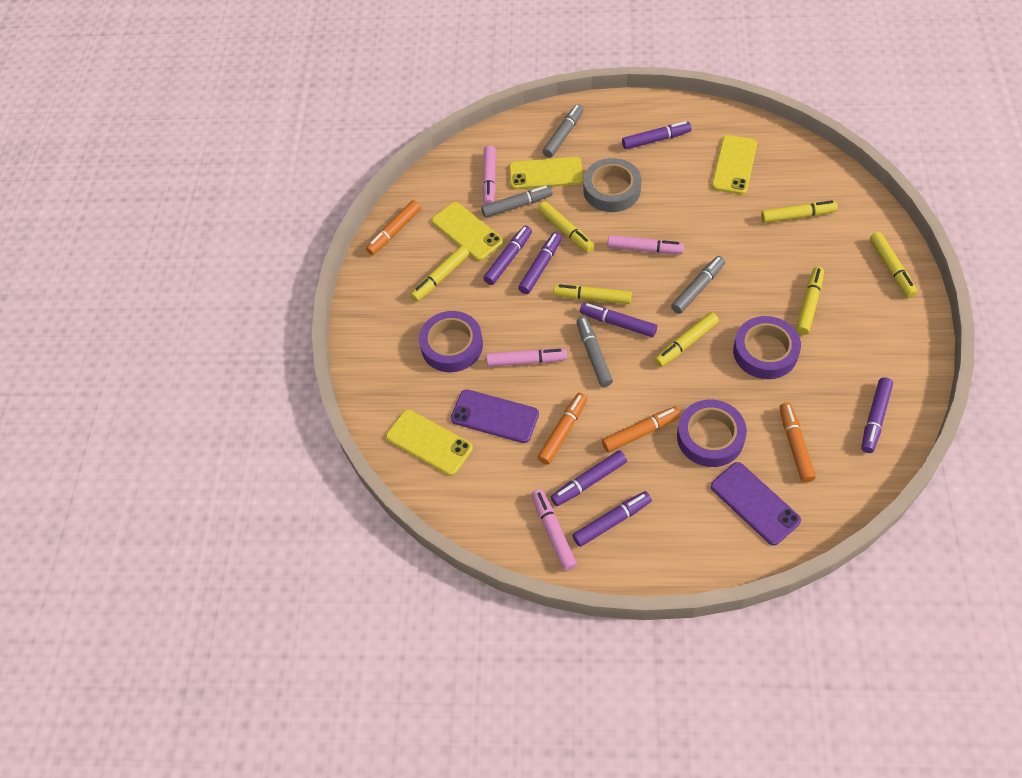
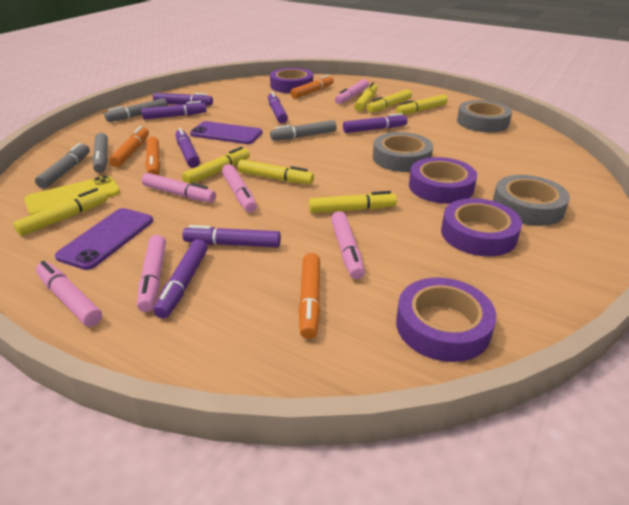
grey tape: [583,158,641,212] = 1 -> [373,132,433,172] [457,100,512,133] [493,175,570,226] = 3
pink marker: [482,145,496,205] [486,349,567,367] [532,489,577,571] [607,235,684,254] = 4 -> [36,261,102,327] [137,235,166,312] [142,173,216,203] [222,164,257,212] [331,211,365,279] [335,79,369,104] = 6
purple tape: [419,311,483,372] [677,400,747,467] [733,316,801,379] = 3 -> [270,68,313,93] [396,277,496,362] [409,157,477,204] [441,198,522,256] = 4
yellow phone: [386,410,473,476] [432,202,503,261] [509,157,583,190] [712,135,757,195] = 4 -> [24,175,120,215] = 1

